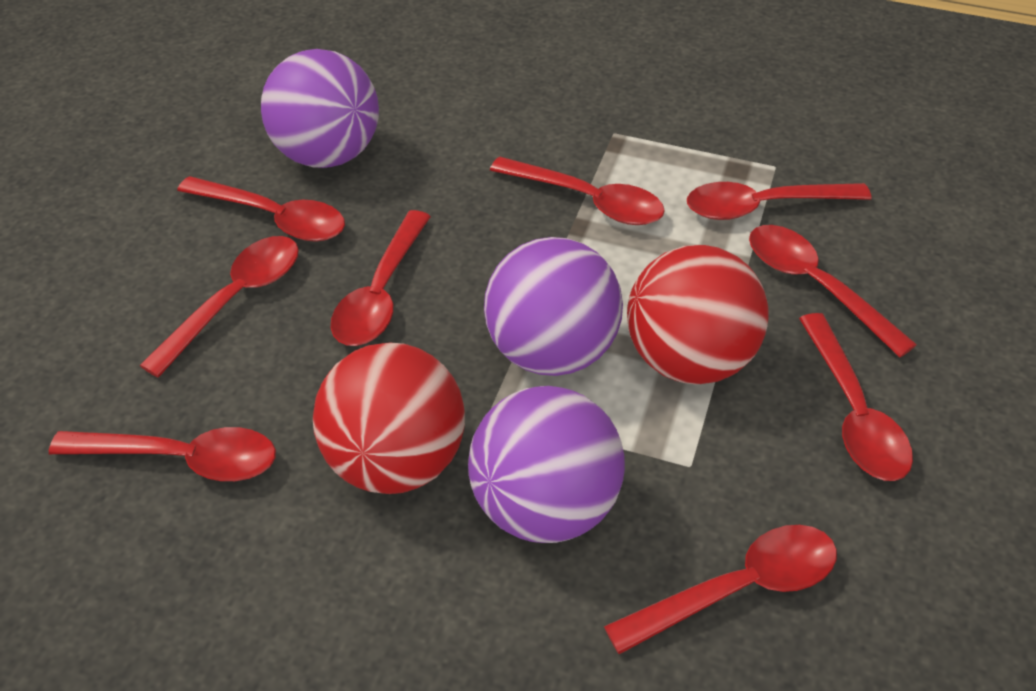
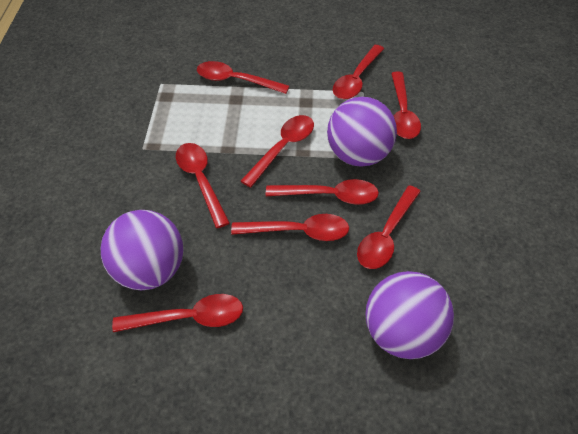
red ball: [313,342,465,494] [627,245,769,385] = 2 -> none = 0

